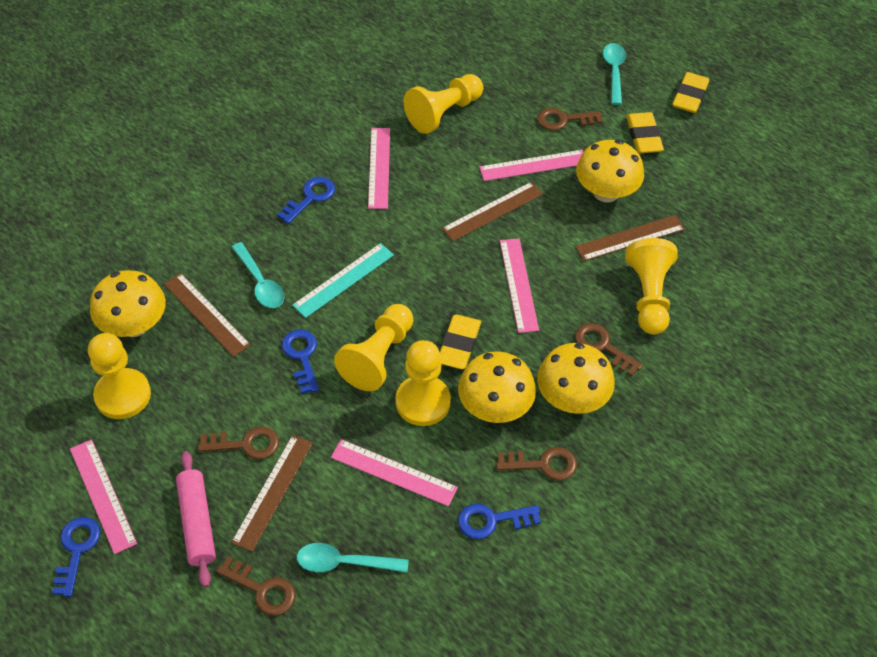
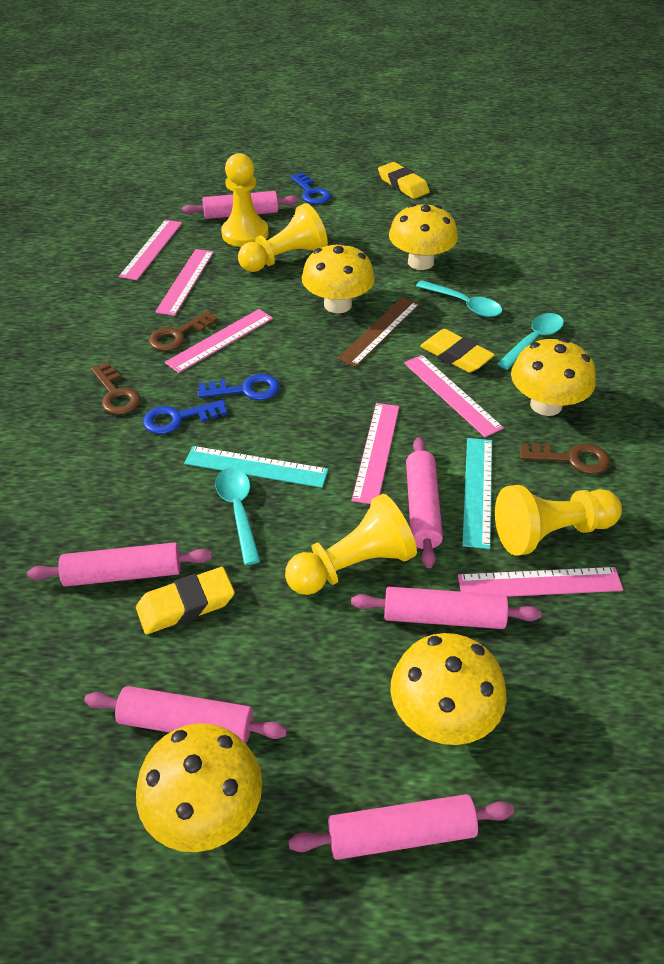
blue key: [52,517,101,597] [277,177,335,224] [282,329,319,394] [458,504,541,539] = 4 -> [143,400,227,434] [198,374,280,400] [290,173,331,204] = 3
brown key: [198,426,279,459] [216,556,295,616] [496,447,577,480] [537,108,602,131] [575,323,643,376] = 5 -> [91,362,141,415] [148,311,218,351] [520,443,610,474] = 3
brown ruler: [164,273,251,357] [231,435,313,552] [442,182,543,241] [575,215,685,261] = 4 -> [337,297,420,367] = 1
pink rolling pin: [176,451,216,587] = 1 -> [27,542,212,587] [84,686,287,743] [182,191,298,219] [289,794,514,860] [351,587,541,629] [406,437,443,568] = 6
pink ruler: [70,439,137,554] [331,439,458,506] [368,128,390,209] [479,150,583,181] [500,238,539,333] = 5 -> [119,220,182,280] [155,249,214,316] [165,309,273,373] [352,403,399,504] [404,355,504,437] [458,567,623,597] = 6
turquoise ruler: [292,243,394,318] = 1 -> [184,446,328,488] [462,438,492,549] = 2
yellow mushroom: [90,270,166,337] [458,351,536,423] [537,343,615,414] [576,140,644,202] = 4 -> [136,723,262,852] [302,242,375,314] [389,204,458,270] [391,633,507,745] [511,338,596,416] = 5
yellow pawn: [88,333,151,419] [334,304,414,391] [395,340,451,426] [404,74,483,134] [625,238,678,335] = 5 -> [221,153,268,247] [238,203,328,272] [285,494,417,595] [495,485,622,556] = 4

